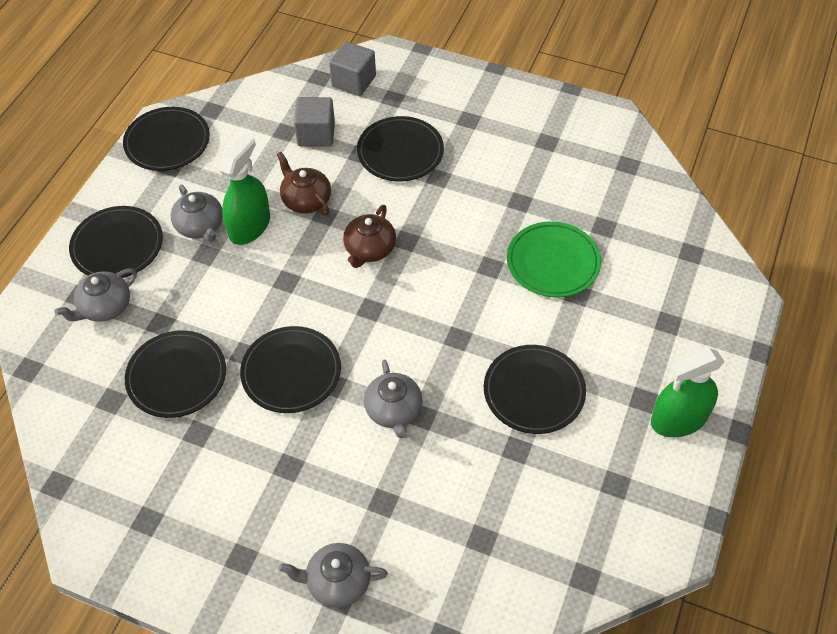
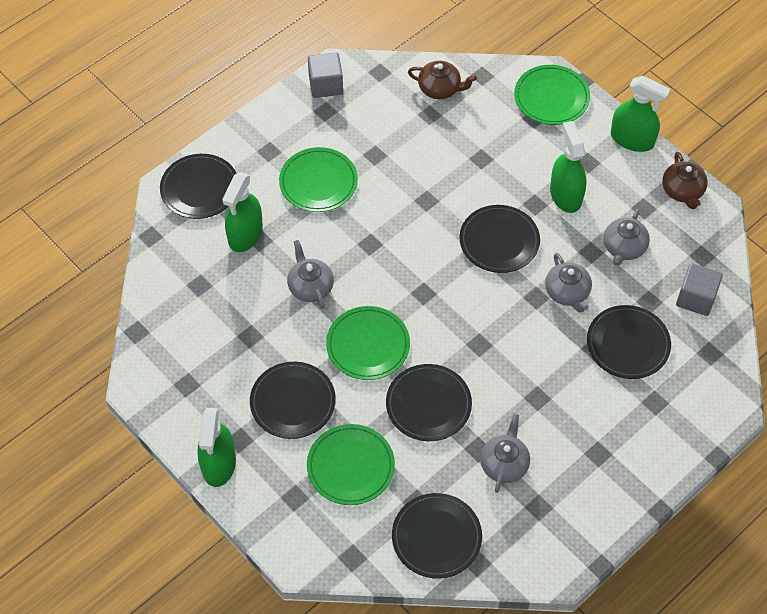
green plate: [507,221,601,297] = 1 -> [279,147,358,212] [307,424,395,505] [326,306,410,380] [514,65,590,125] = 4
green spray bottle: [219,134,270,245] [651,348,725,437] = 2 -> [197,408,236,487] [222,172,263,252] [550,121,587,213] [611,76,671,152] = 4

